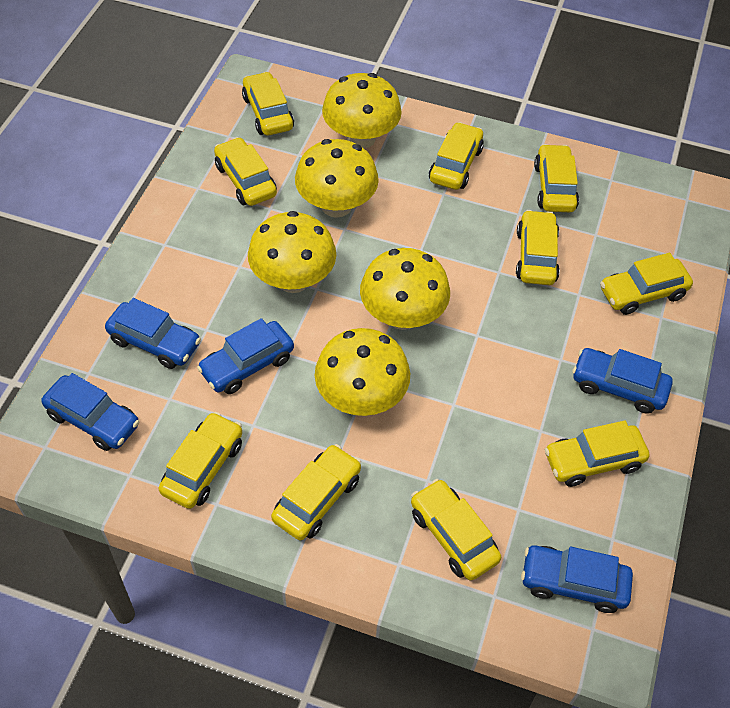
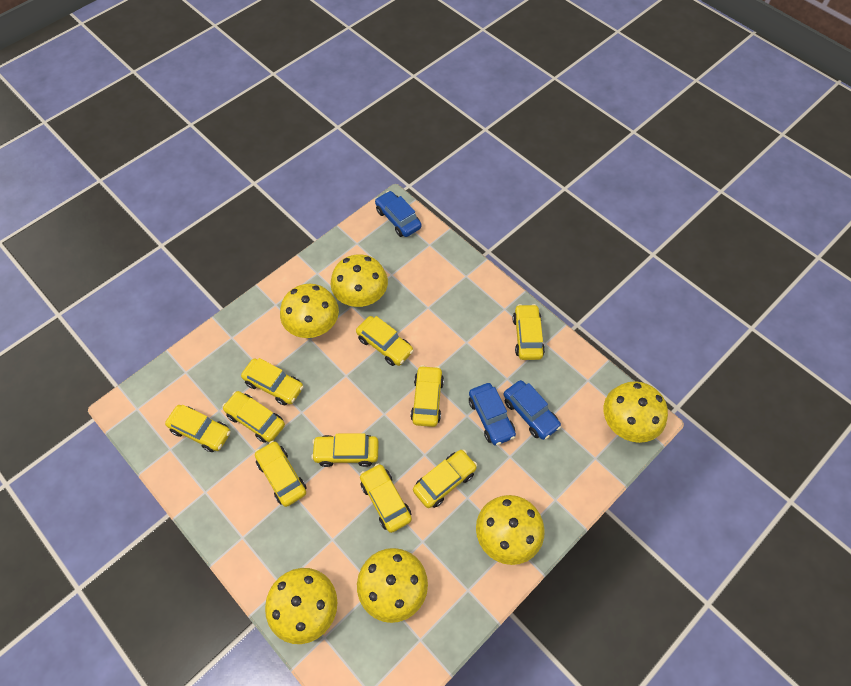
blue car: [41,373,139,451] [105,298,201,369] [197,318,294,394] [521,545,633,613] [572,348,673,413] = 5 -> [375,191,421,237] [469,383,516,445] [504,380,561,440] = 3
yellow mushroom: [248,211,336,293] [295,139,379,218] [315,328,410,416] [322,73,402,149] [360,248,450,330] = 5 -> [265,568,337,644] [280,284,339,338] [331,254,388,307] [357,548,428,623] [476,495,545,565] [604,381,668,443] = 6

